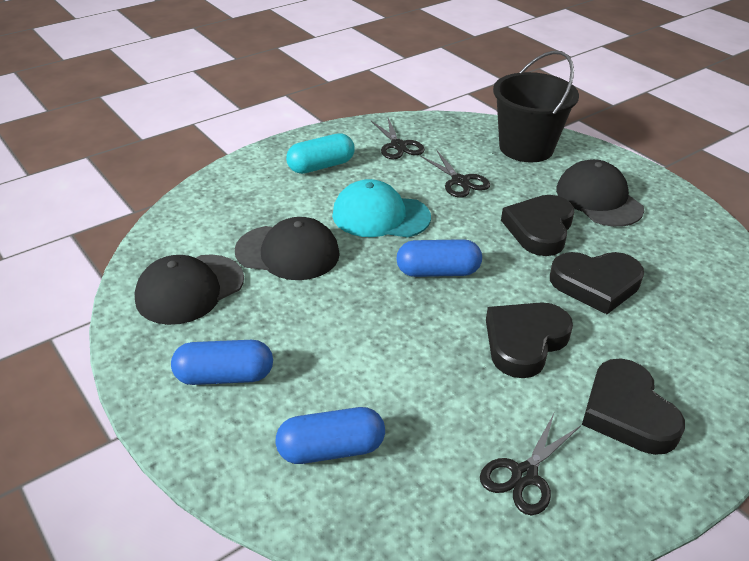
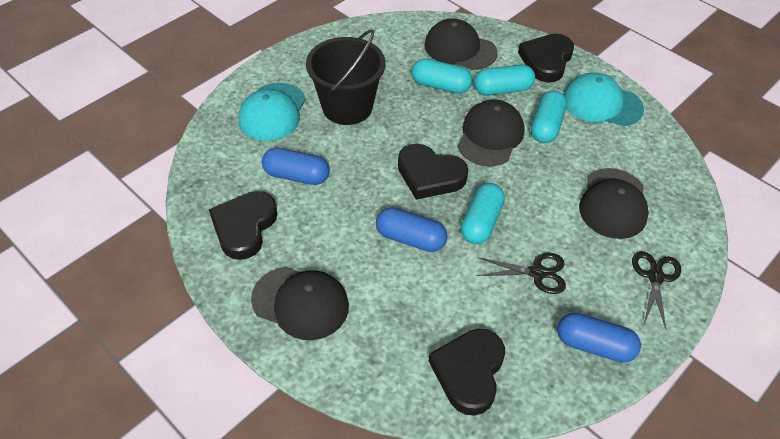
black cap: [135,255,244,325] [235,217,340,280] [556,159,644,227] = 3 -> [251,267,349,340] [424,19,498,70] [457,100,524,166] [579,168,649,239] = 4
black scissors: [371,118,425,160] [420,150,490,198] [480,414,580,515] = 3 -> [477,253,566,294] [632,251,681,329] = 2
turquoise cap: [332,179,431,238] = 1 -> [238,83,306,141] [563,72,644,126] = 2
turquoise capsule: [286,133,355,174] = 1 -> [412,58,473,94] [461,183,505,244] [474,65,535,96] [531,90,567,143] = 4

